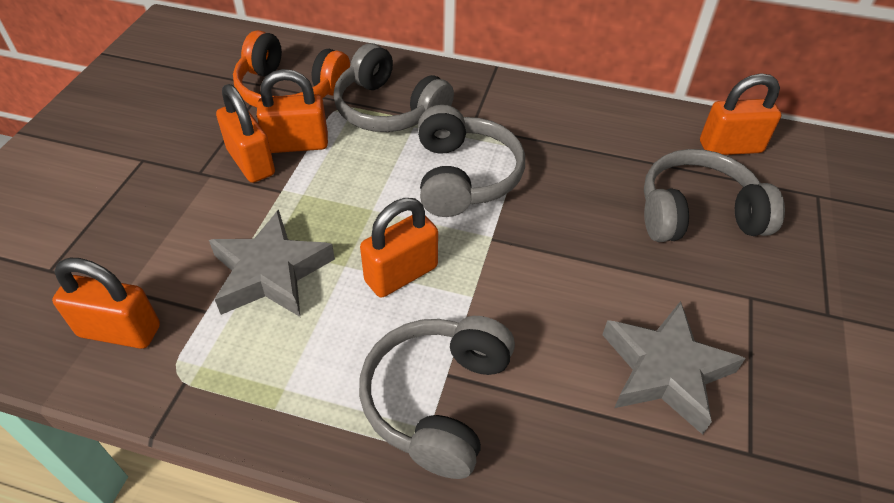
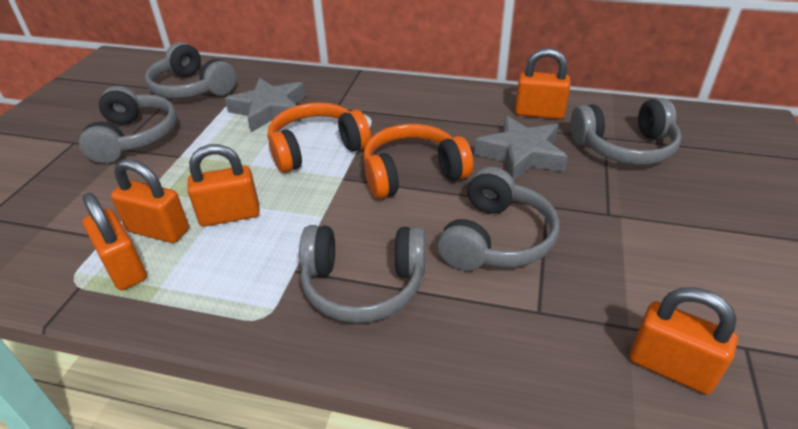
grey headphones: [334,43,454,132] [359,316,515,479] [418,105,525,217] [644,149,785,242] = 4 -> [79,86,177,163] [145,42,237,99] [299,225,425,323] [438,166,560,271] [570,98,681,165] = 5
orange headphones: [233,30,350,108] = 1 -> [267,102,371,173] [363,124,473,199] = 2

